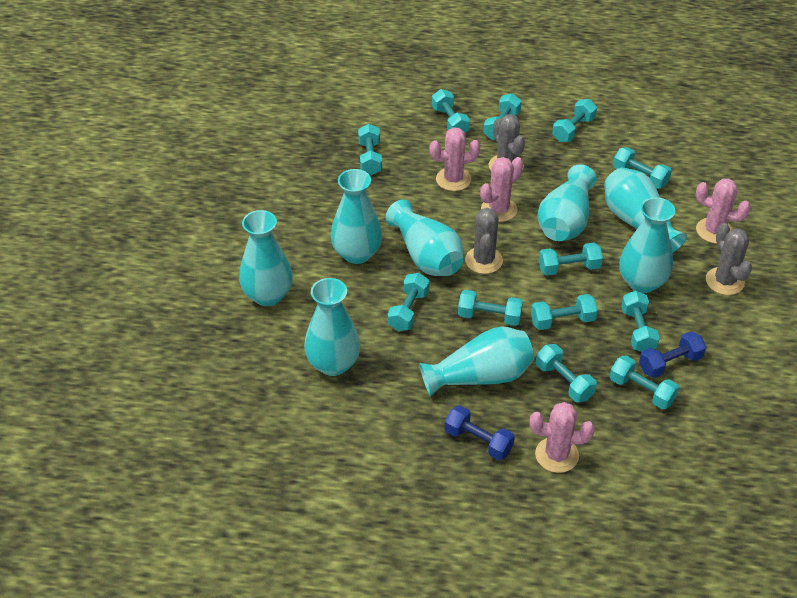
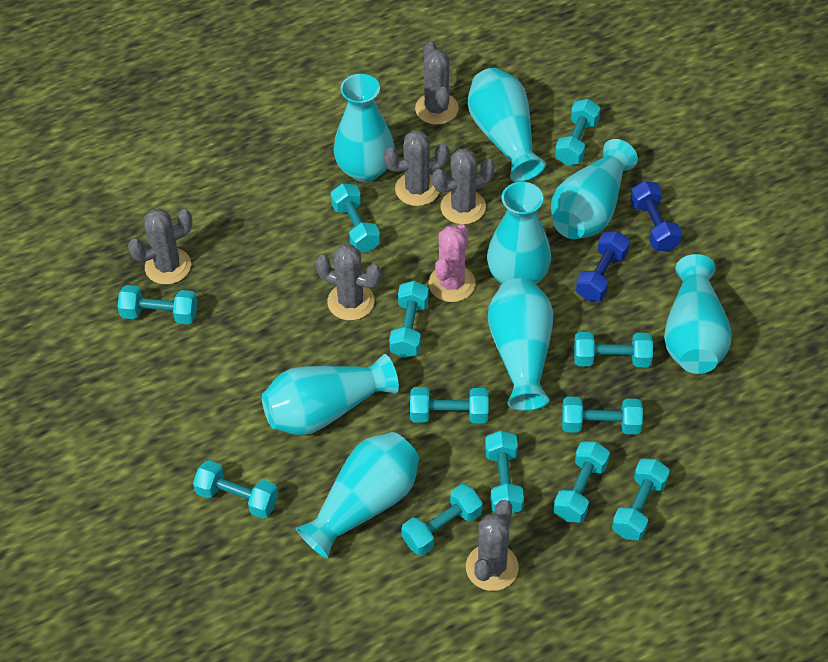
grey cactus: [465,208,503,274] [489,114,525,170] [706,223,752,295] = 3 -> [128,208,193,285] [315,244,381,320] [384,130,449,206] [415,42,459,125] [432,148,495,224] [466,500,519,591] = 6
pink cactus: [429,127,480,191] [480,157,523,222] [530,402,595,473] [696,179,751,244] = 4 -> [428,224,475,302] = 1

